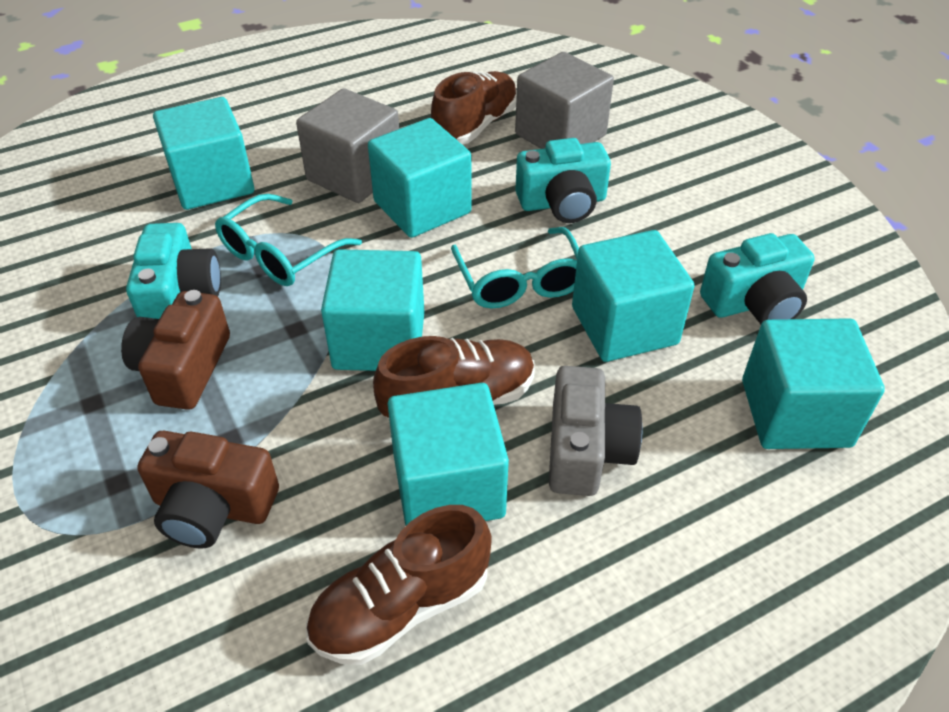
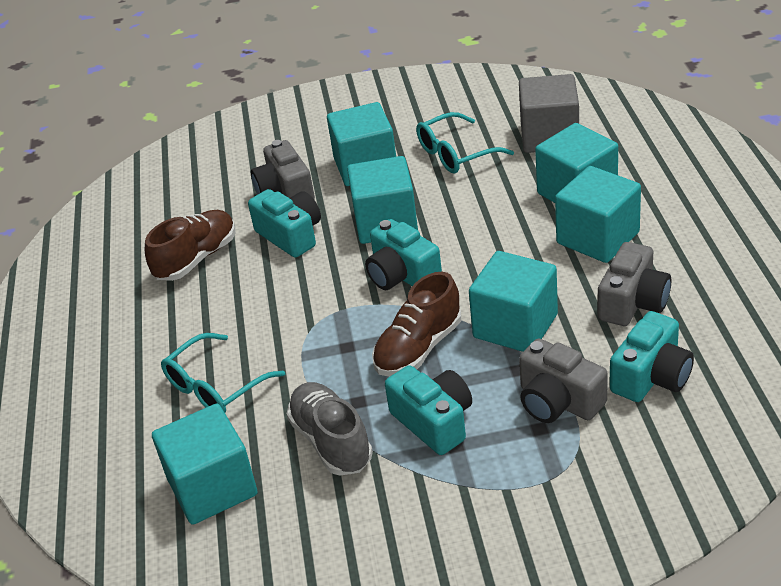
brown camera: [121,290,230,410] [137,431,279,548] = 2 -> none = 0
brown shoe: [306,505,492,665] [373,336,535,419] [431,71,517,145] = 3 -> [145,210,235,281] [372,272,461,377] = 2
grey camera: [549,366,643,496] = 1 -> [251,140,315,199] [519,338,608,423] [598,242,671,326] = 3
grey cube: [296,88,399,203] [515,52,614,149] = 2 -> [519,74,579,153] = 1
grey shoe: none = 0 -> [287,382,373,476] = 1
turquoise camera: [126,223,221,319] [515,138,611,223] [700,233,815,324] = 3 -> [248,189,321,258] [365,219,442,290] [385,365,472,455] [610,311,694,402] = 4

